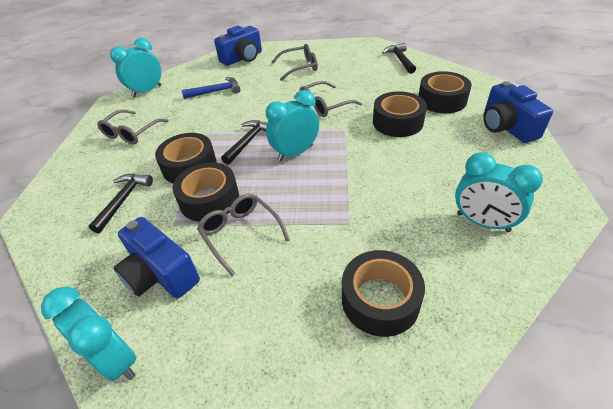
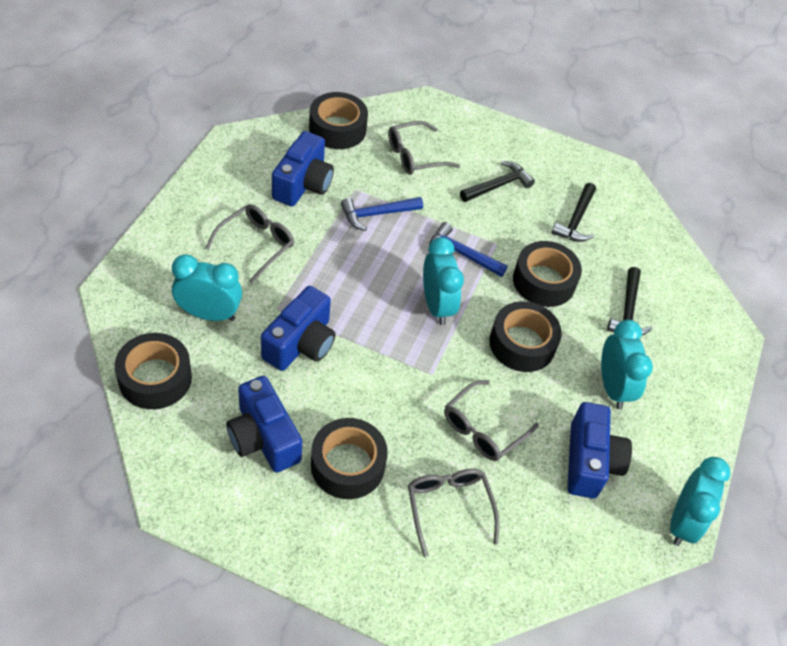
blue camera: [114,217,200,298] [214,26,262,66] [483,81,553,143] = 3 -> [226,376,302,473] [261,286,335,371] [272,131,334,206] [567,402,632,498] = 4
blue hammer: [182,77,241,99] = 1 -> [341,197,423,231] [429,222,508,277] = 2

